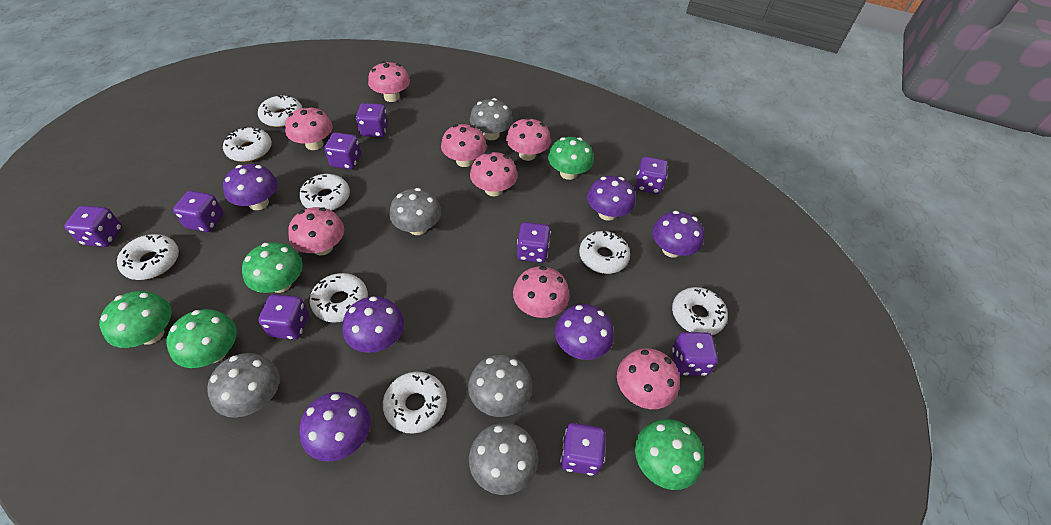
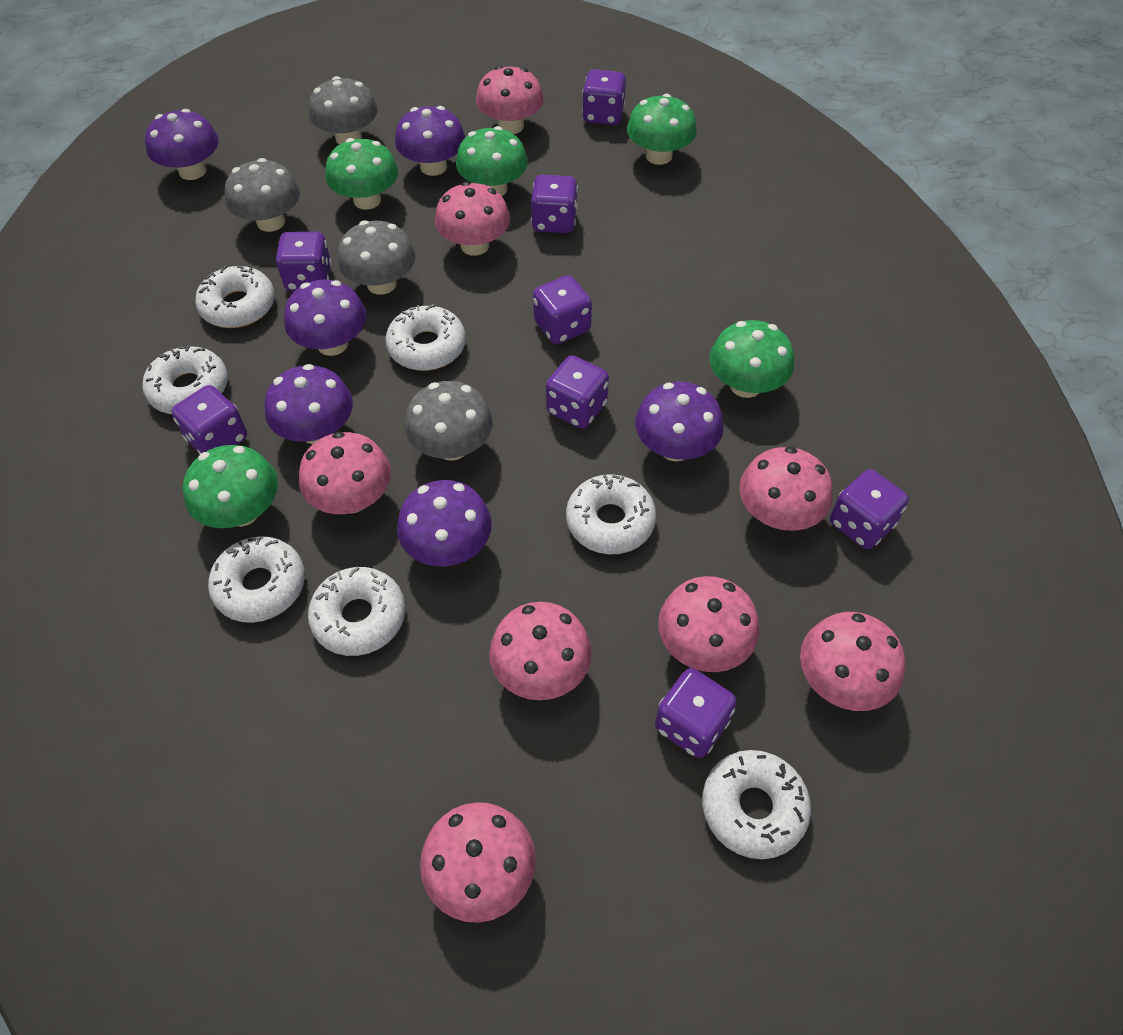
grey mushroom: [207,353,280,418] [389,188,441,235] [468,354,532,417] [469,422,538,495] [470,98,513,140] = 5 -> [225,158,300,232] [309,76,378,145] [337,220,416,295] [405,381,493,461] = 4
purple dice: [64,206,122,247] [173,191,223,232] [258,294,309,340] [324,132,361,169] [356,103,388,137] [517,222,551,263] [560,423,606,476] [636,157,668,194] [672,332,718,376] = 9 -> [172,385,247,454] [276,232,332,291] [531,175,578,233] [533,275,592,344] [546,355,609,429] [582,69,626,125] [655,668,737,758] [830,469,909,549] = 8
white donut: [117,234,179,280] [223,126,272,162] [258,95,302,127] [299,174,350,211] [310,273,368,323] [383,372,447,434] [579,231,630,274] [672,287,728,335] = 8 -> [142,345,228,414] [195,265,275,328] [208,536,305,623] [308,567,405,656] [385,304,466,371] [566,474,656,554] [702,750,811,859] = 7

